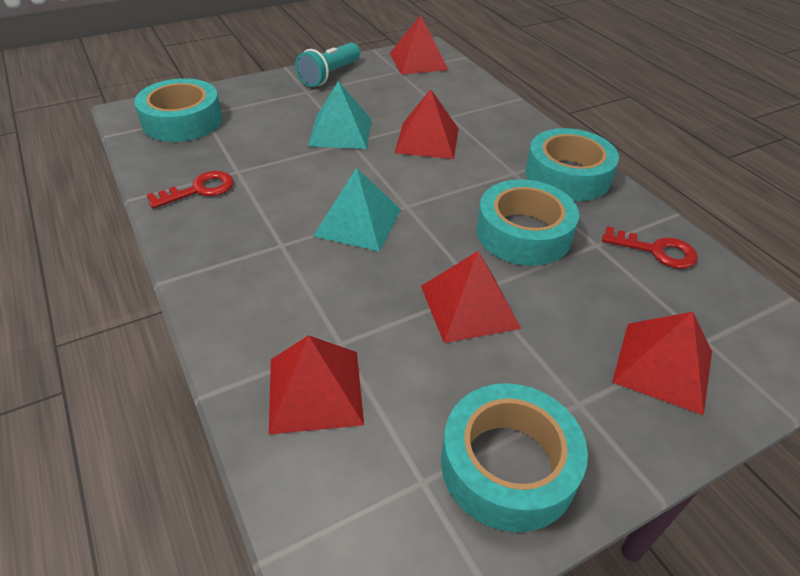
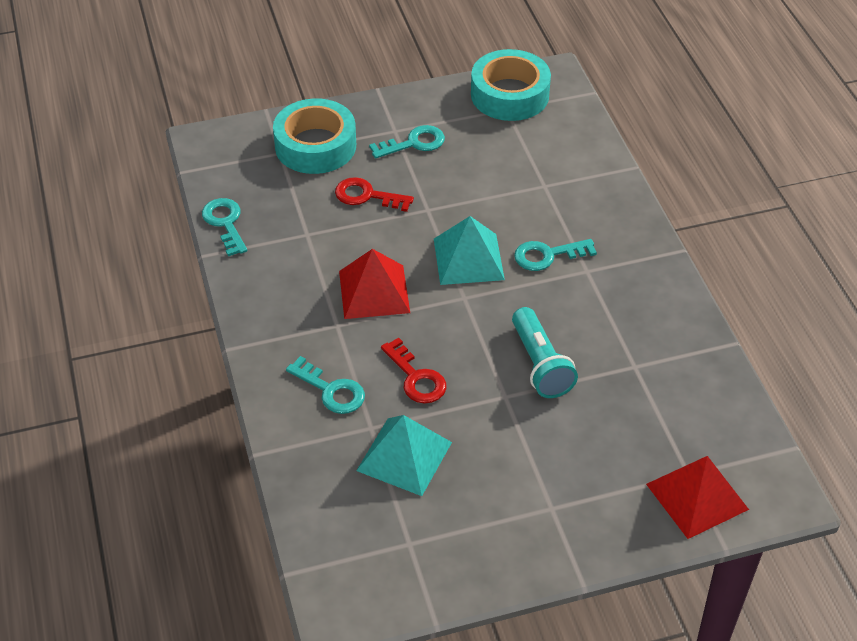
red pyramid: [269,335,364,434] [390,15,448,75] [394,89,459,159] [421,251,521,343] [612,312,712,415] = 5 -> [339,249,410,319] [646,456,749,539] = 2
turquoise key: none = 0 -> [202,198,248,256] [286,356,365,414] [369,125,445,159] [514,239,597,271] = 4
turquoise tape: [134,78,222,142] [441,383,588,532] [476,180,579,266] [525,128,619,201] = 4 -> [273,99,356,174] [471,49,551,121] = 2

